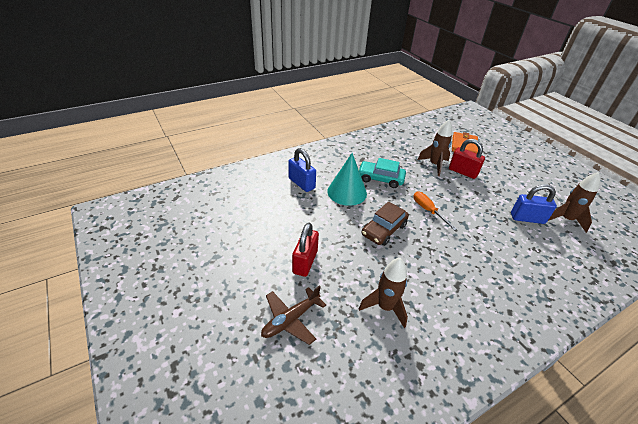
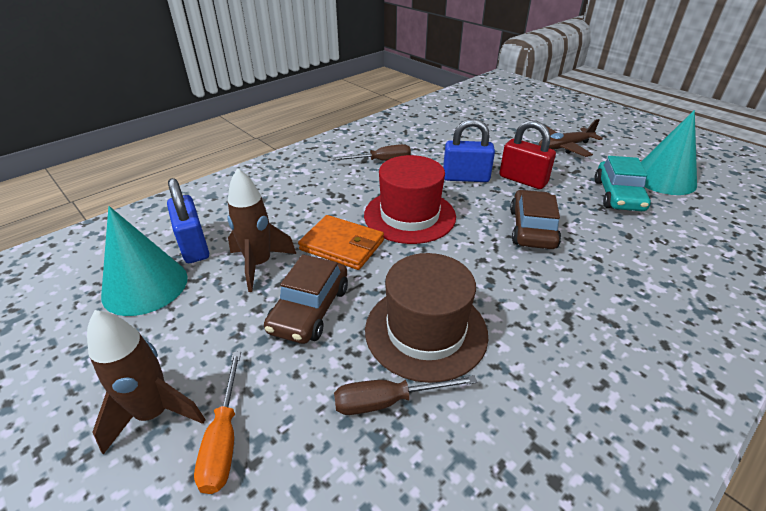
brown car: [361,202,409,246] = 1 -> [264,254,348,344] [510,190,561,249] = 2
brown hat: none = 0 -> [365,253,488,383] = 1
brown rocket: [359,258,408,328] [417,120,452,176] [548,172,600,233] = 3 -> [87,310,206,455] [227,168,296,292] = 2
brown screwdriver: none = 0 -> [332,144,411,161] [334,375,477,415] = 2
red hat: none = 0 -> [364,155,456,244] = 1
red padlock: [292,223,319,277] [449,139,485,179] = 2 -> [499,120,556,189] = 1
turquoise cone: [327,153,367,206] = 1 -> [101,206,188,316] [641,110,697,195] = 2

